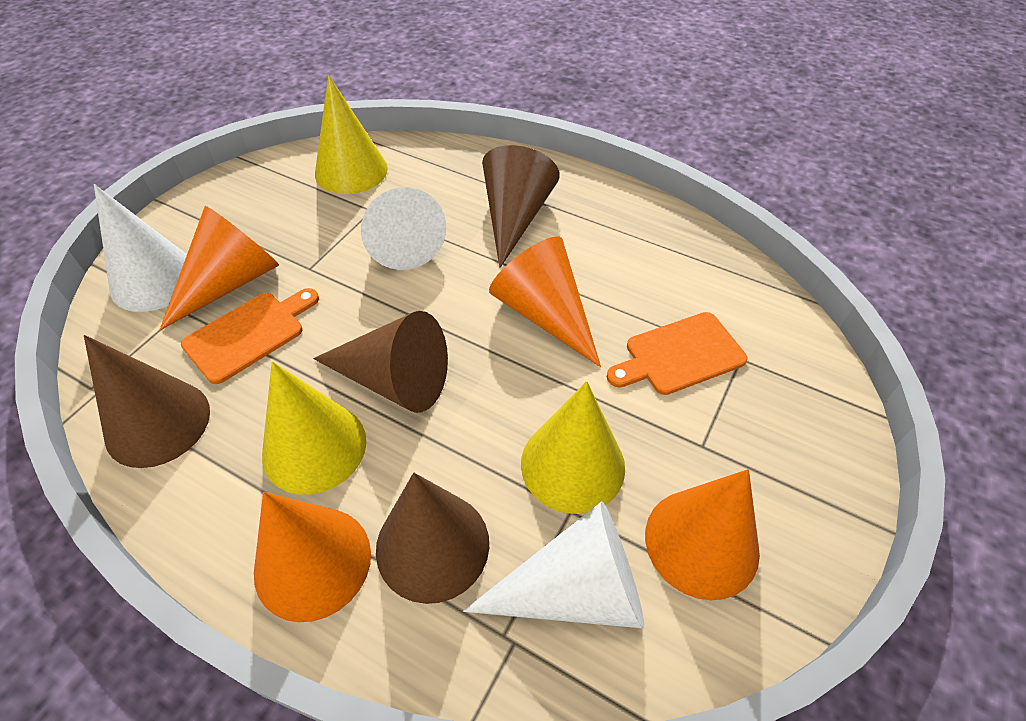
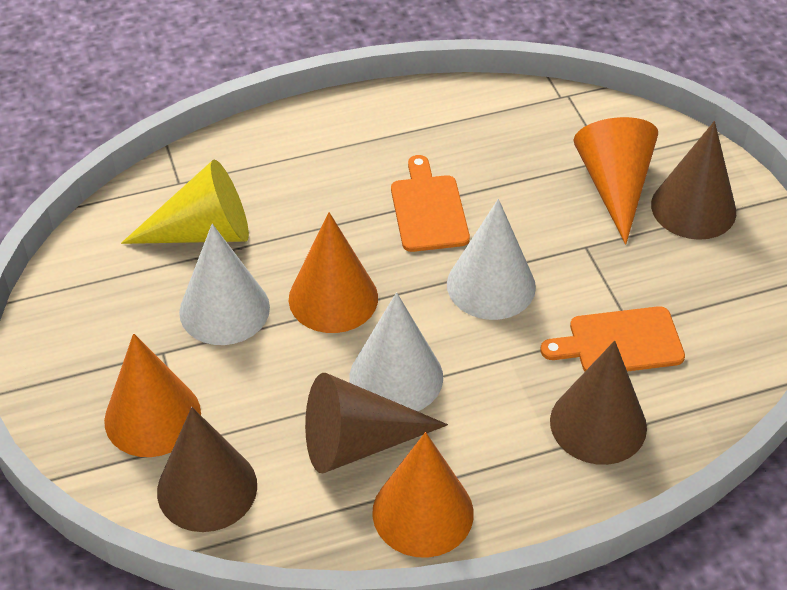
yellow cone: [262,362,366,495] [315,75,388,194] [521,381,625,514] = 3 -> [121,160,249,244] = 1

